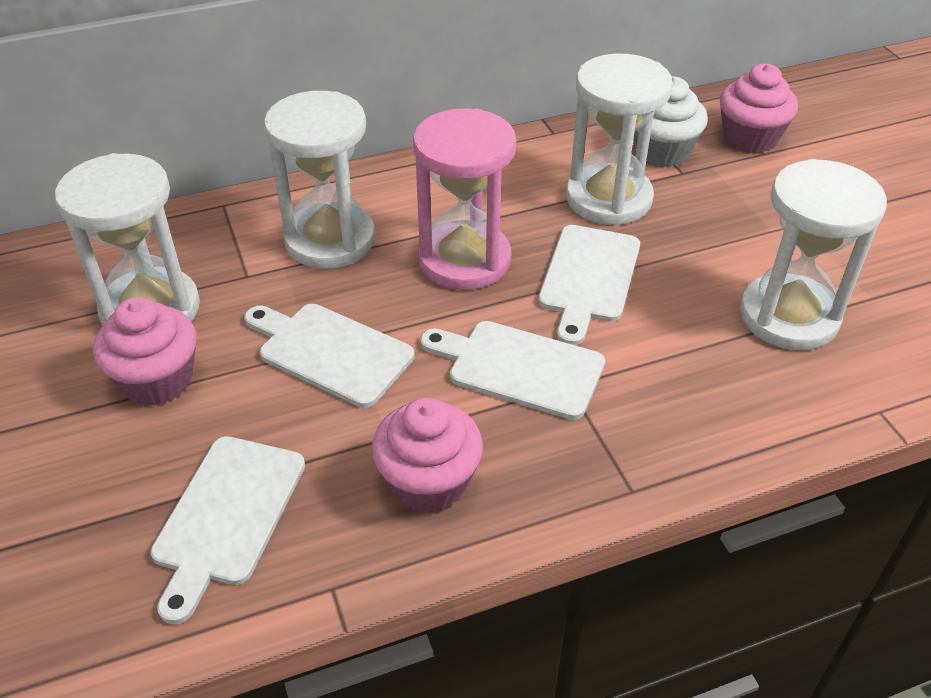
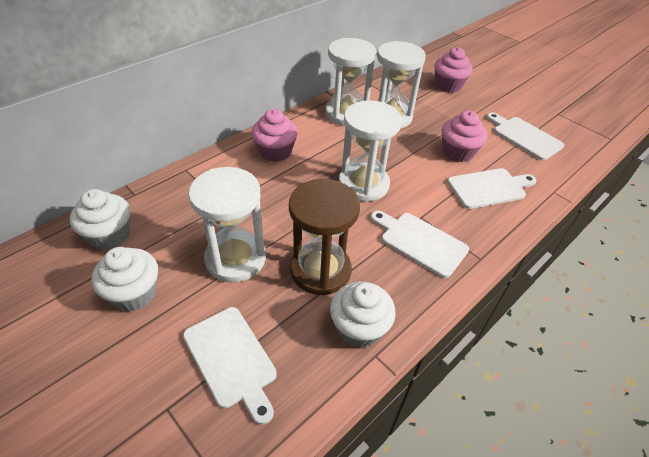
brown hourglass: none = 0 -> [289,179,360,295] = 1
pink hourglass: [413,108,516,290] = 1 -> none = 0
white cupcake: [633,76,708,167] = 1 -> [70,189,130,250] [91,247,158,312] [330,281,396,348] = 3

